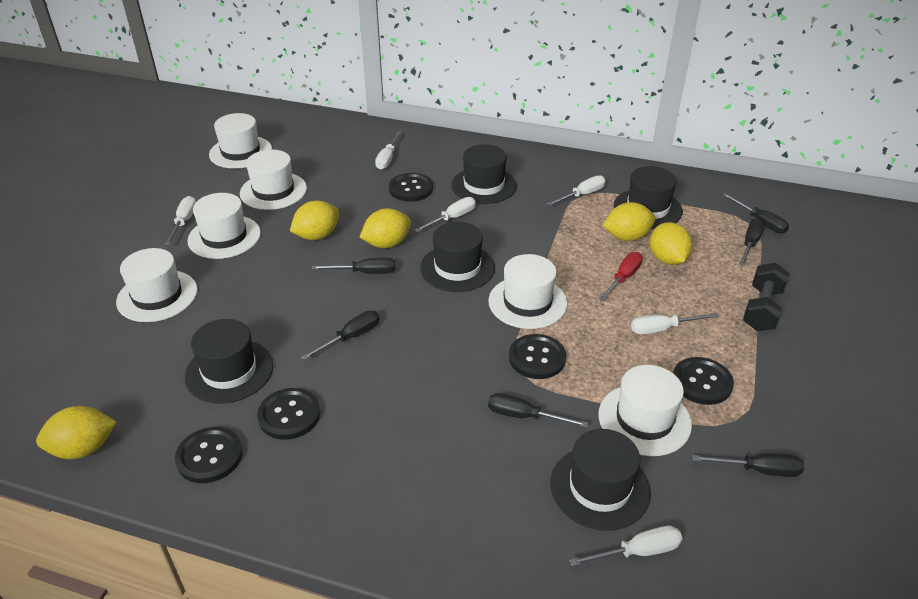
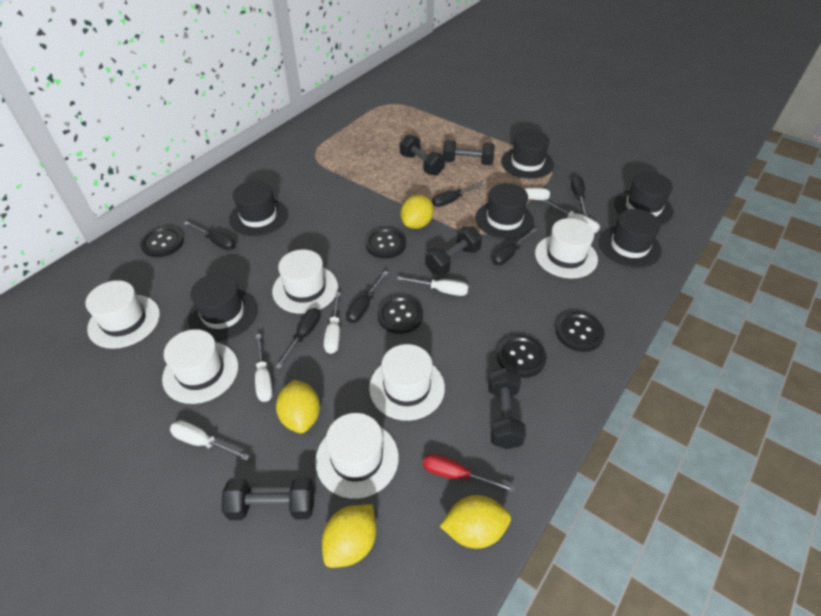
black dumbbell: [743,263,789,331] = 1 -> [221,477,314,520] [400,134,445,176] [425,227,482,275] [443,140,495,165] [488,367,526,449] = 5
black hat: [185,319,273,404] [420,222,495,292] [451,144,517,204] [550,429,651,531] [614,166,683,229] = 5 -> [188,274,257,341] [229,181,288,236] [475,183,534,239] [501,129,554,179] [599,209,662,268] [614,172,673,225] = 6
yellow lemon: [36,406,117,459] [290,201,339,240] [359,208,411,248] [603,202,656,241] [650,222,692,265] = 5 -> [276,380,320,433] [322,504,377,568] [401,195,434,229] [440,495,511,549] = 4

